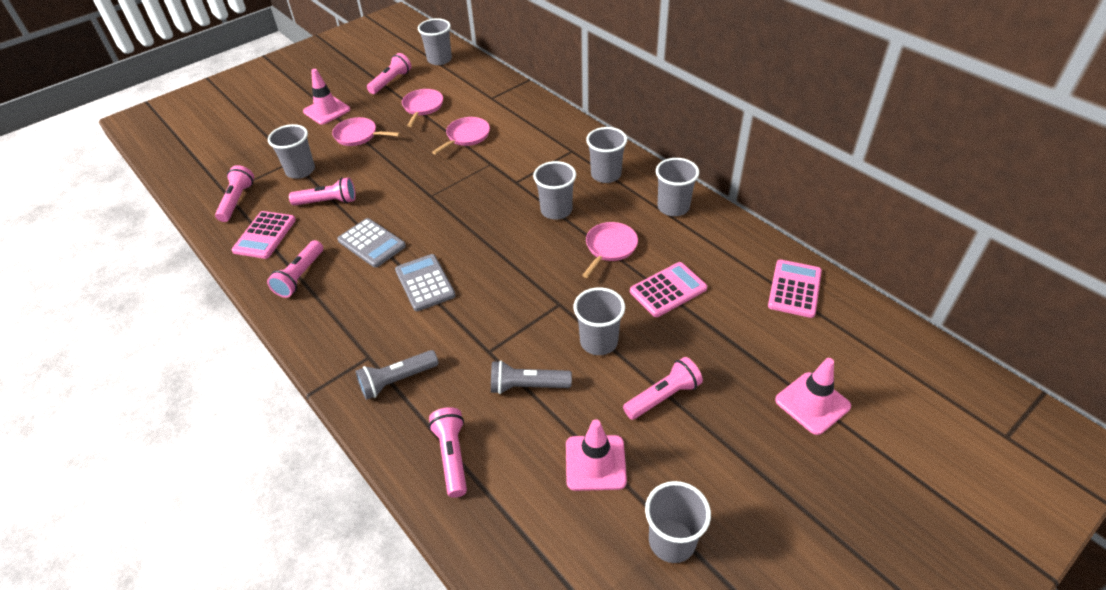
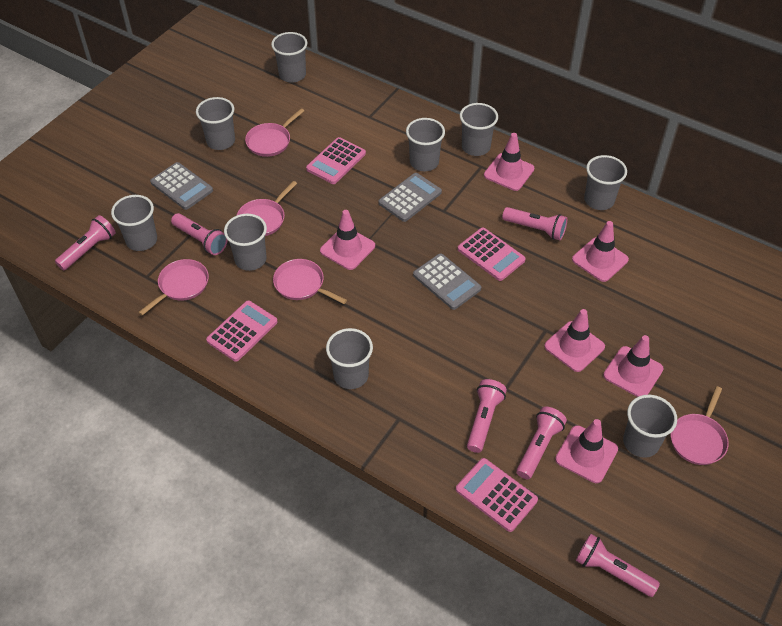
grey calculator: [337,218,406,268] [395,254,456,311] = 2 -> [150,162,213,210] [378,173,442,222] [413,253,481,310] = 3
grey cup: [268,124,315,179] [418,18,452,65] [533,161,576,220] [574,287,625,355] [586,127,627,183] [645,481,711,563] [656,158,699,216] = 7 -> [111,195,157,251] [196,97,235,150] [224,214,267,271] [271,32,307,83] [326,328,373,389] [406,118,445,171] [460,103,498,156] [584,155,627,210] [623,395,677,458] = 9
grey flashlight: [356,350,438,400] [491,360,572,394] = 2 -> none = 0
pink calculator: [232,211,296,259] [630,262,707,317] [768,260,822,318] = 3 -> [206,300,278,362] [306,137,366,184] [456,458,538,532] [458,228,526,281] = 4
pink pan: [332,117,400,146] [402,89,443,127] [432,117,490,154] [582,222,638,278] = 4 -> [138,259,209,316] [237,181,297,236] [245,108,304,157] [273,259,347,304] [671,386,729,465] = 5
pink traffic cone: [303,69,350,125] [566,419,627,491] [775,358,851,435] = 3 -> [320,210,375,270] [484,133,534,191] [544,309,605,372] [555,419,618,483] [572,221,629,282] [603,335,663,397] = 6

